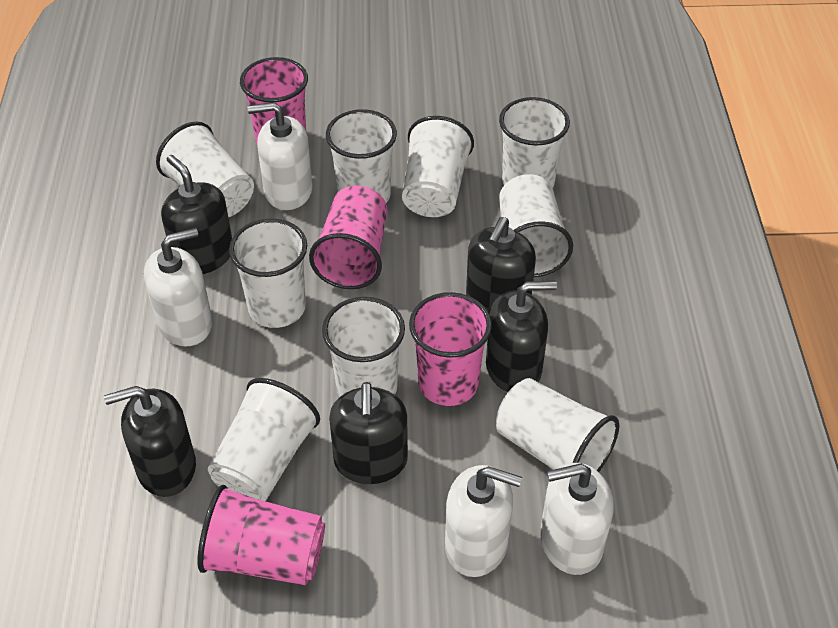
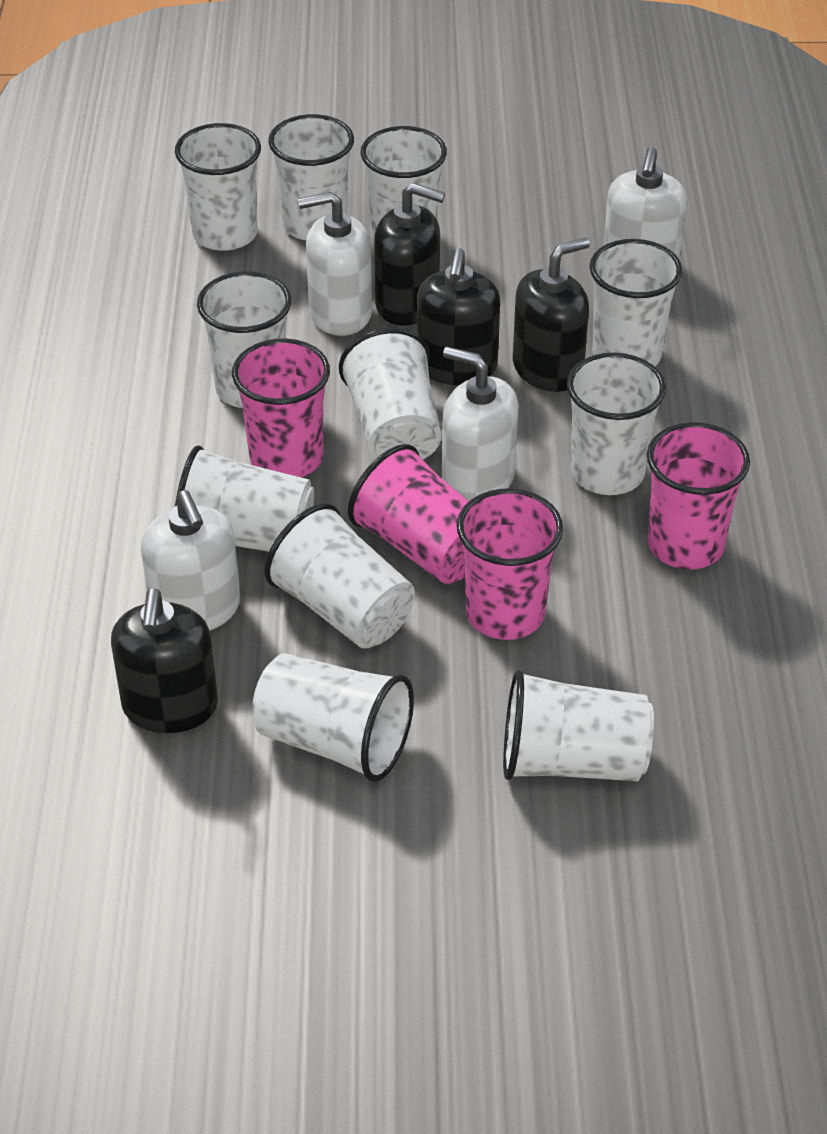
black soap dispenser: [104,386,196,497] [161,155,232,274] [329,382,408,484] [466,217,536,313] [486,281,557,392] = 5 -> [111,589,218,733] [374,183,445,326] [417,248,500,385] [513,237,590,392] = 4
white cup: [156,121,254,217] [208,378,320,501] [229,219,307,328] [322,297,405,397] [326,109,397,203] [402,116,474,217] [496,378,619,472] [499,97,570,188] [499,174,573,277] = 9 -> [175,123,261,251] [175,445,314,552] [197,271,291,408] [252,653,414,782] [265,503,415,649] [268,114,354,240] [339,328,442,460] [361,126,447,241] [503,670,654,781] [567,353,666,495] [589,239,682,366] = 11

